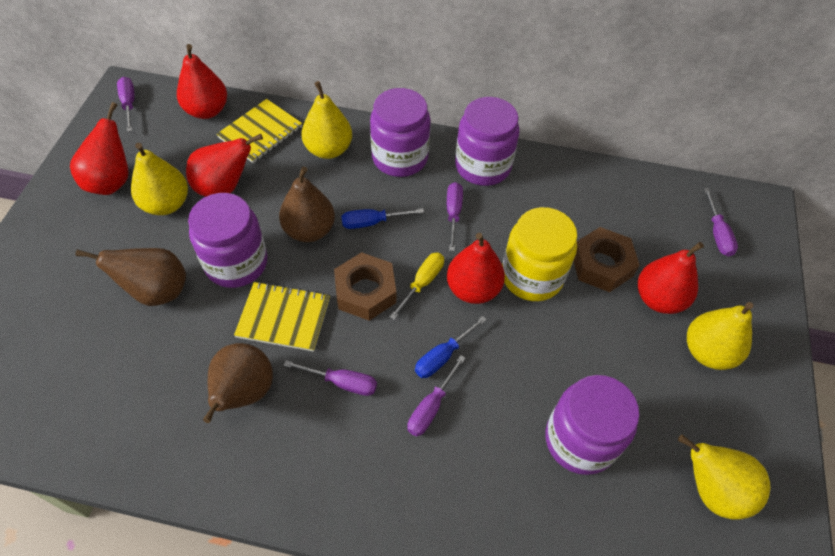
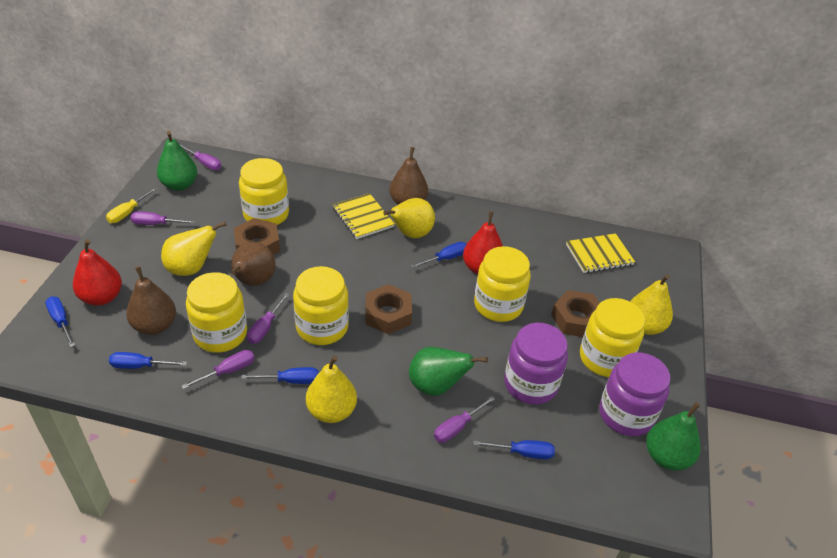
blue screwdriver: [341,208,424,229] [415,316,487,378] = 2 -> [45,296,75,347] [109,352,187,369] [241,367,319,384] [411,242,467,268] [474,440,555,459] = 5
brown nut: [334,252,396,321] [573,227,640,292] = 2 -> [234,218,280,255] [365,284,412,335] [551,290,600,337] = 3
green pear: none = 0 -> [157,131,197,191] [409,347,488,396] [646,402,701,470] = 3
purple jar: [188,193,268,288] [370,88,431,177] [455,97,520,186] [545,375,640,475] = 4 -> [504,323,568,405] [599,352,670,436] = 2
red pear: [70,102,129,195] [177,44,227,119] [186,134,263,197] [447,233,505,304] [638,242,704,314] = 5 -> [73,239,122,306] [463,211,503,275] = 2
yellow jar: [502,207,577,301] = 1 -> [186,272,247,353] [239,158,289,225] [293,266,349,345] [474,246,531,322] [580,298,645,377] = 5

